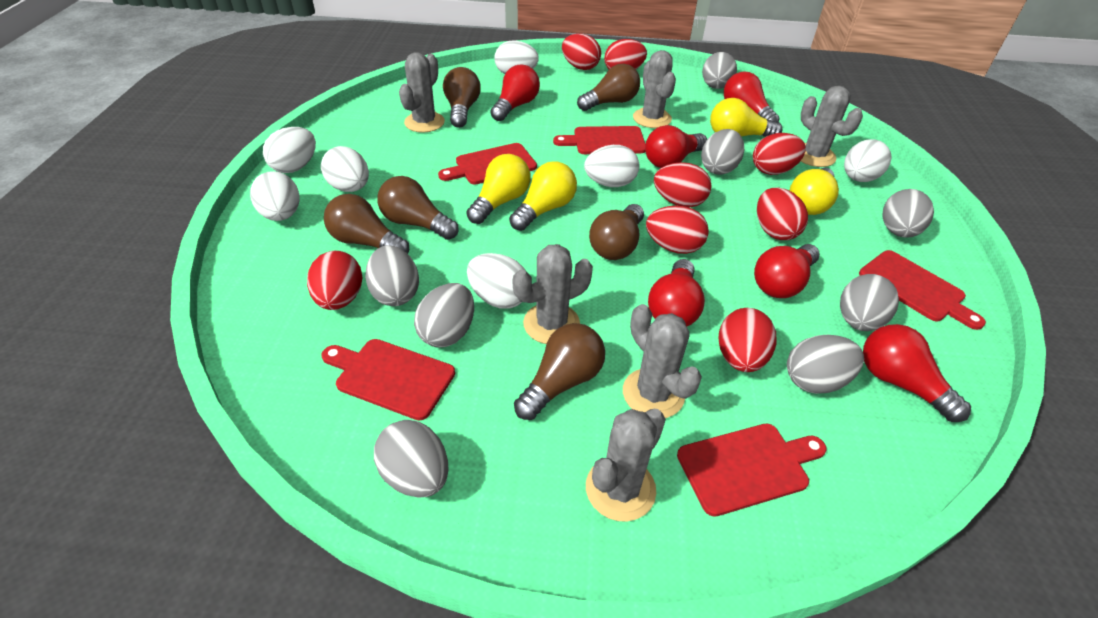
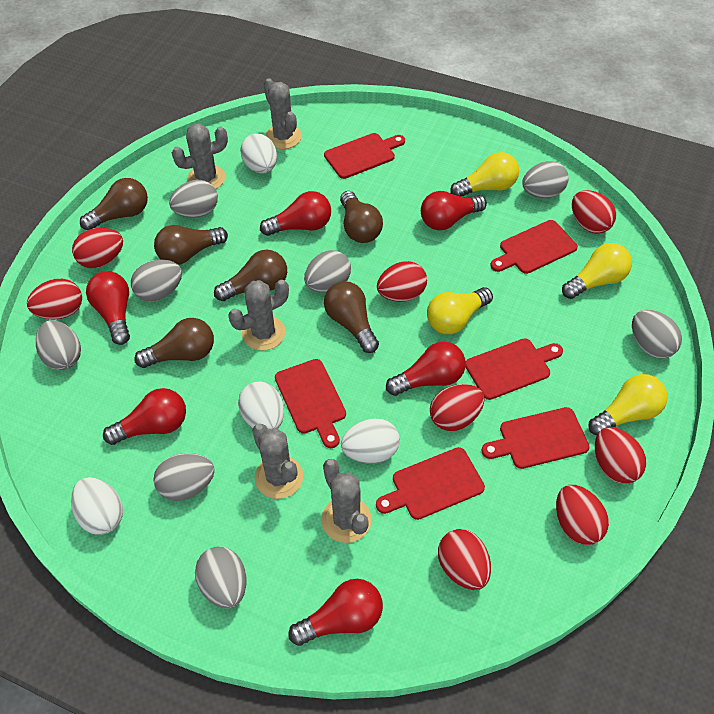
grey cactus: [399,52,445,133] [512,244,593,344] [586,409,666,522] [623,304,702,418] [633,50,676,128] [801,86,863,167] = 6 -> [172,124,228,189] [228,280,289,351] [252,424,303,499] [264,78,302,149] [321,459,372,543] = 5
red cutting board: [321,339,455,421] [438,143,537,184] [553,126,645,154] [677,424,826,517] [859,250,986,330] = 5 -> [275,359,346,448] [324,133,405,179] [376,447,485,520] [465,338,563,400] [481,407,590,469] [490,220,578,274] = 6
white egg: [250,171,300,221] [263,127,316,173] [321,146,369,192] [467,253,526,309] [494,41,539,74] [584,145,639,187] [844,139,892,182] = 7 -> [71,477,123,535] [238,382,284,429] [240,133,277,173] [341,419,400,464] = 4

